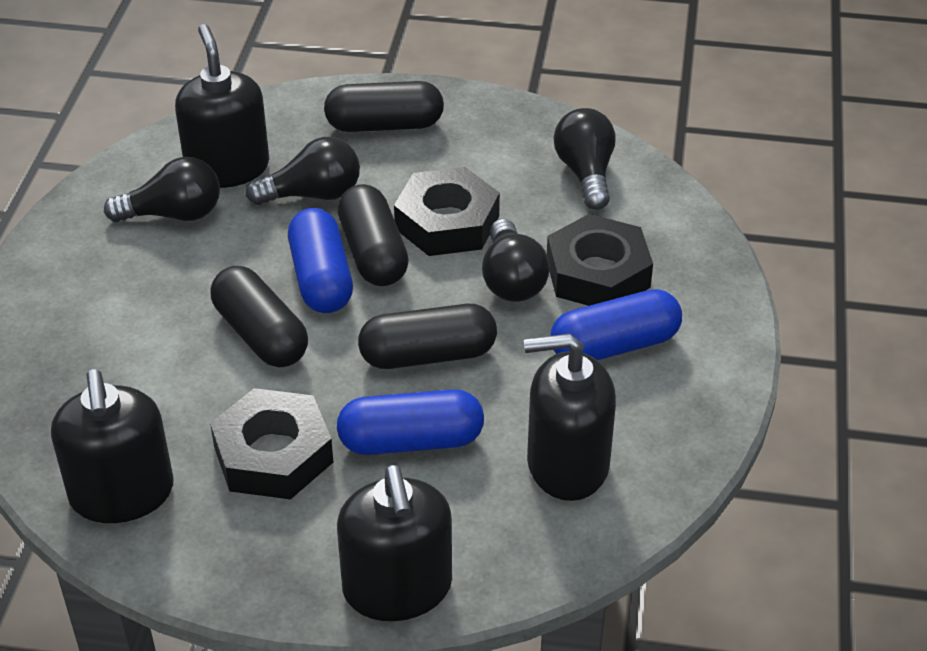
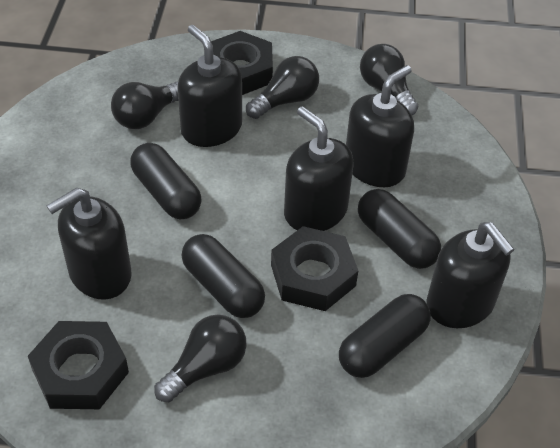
black soap dispenser: [51,369,173,523] [175,24,269,188] [337,465,452,621] [524,333,616,501] = 4 -> [46,187,132,300] [177,25,242,147] [284,106,354,231] [346,65,414,187] [427,222,515,328] = 5
blue capsule: [288,208,353,313] [337,389,484,455] [550,289,682,360] = 3 -> none = 0

